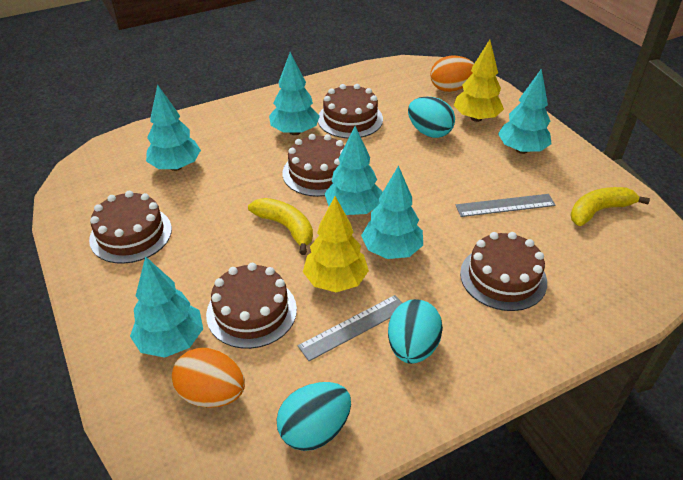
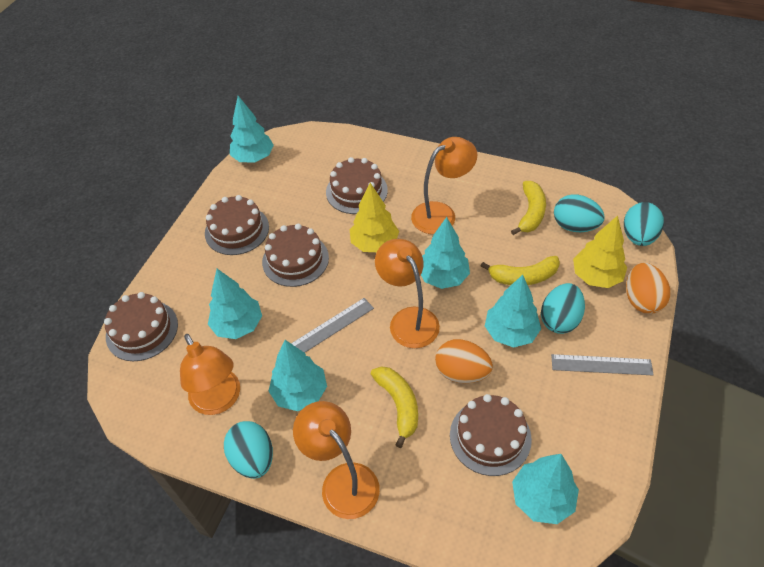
orange lamp: none = 0 -> [180,334,240,415] [293,401,380,519] [375,239,440,348] [411,137,477,234] = 4
turquoise egg: [277,382,351,451] [388,299,443,364] [408,96,455,138] = 3 -> [224,421,273,479] [541,283,585,334] [554,195,605,232] [624,202,664,246] = 4
yellow banana: [248,198,313,255] [570,187,650,226] = 2 -> [371,366,418,448] [481,256,560,285] [511,181,546,235] = 3

